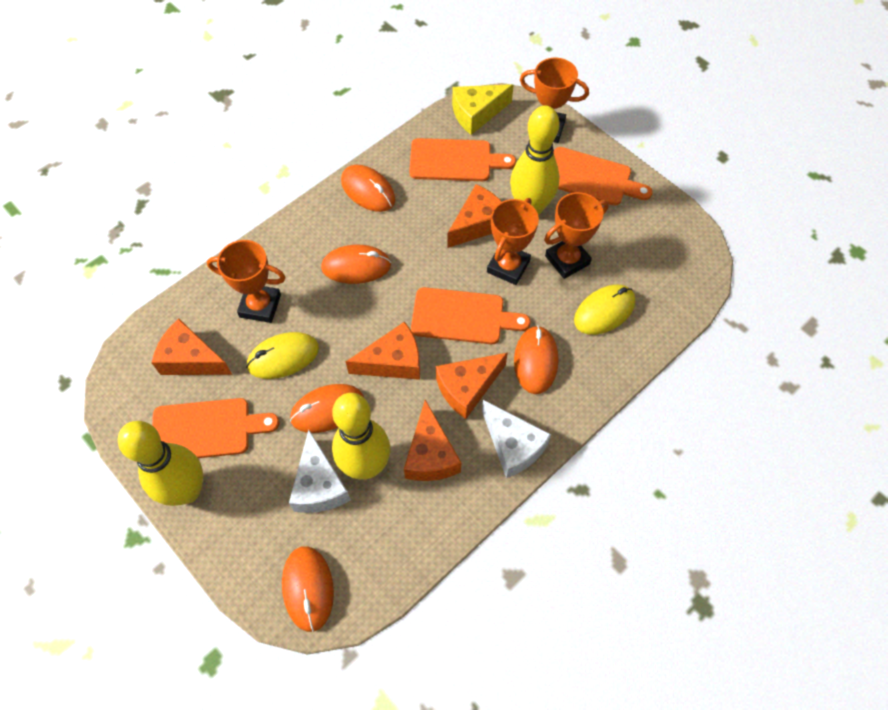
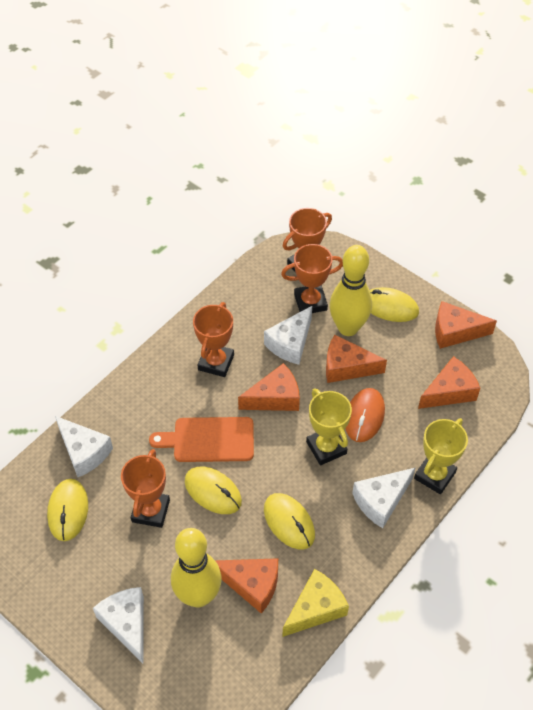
orange cutting board: [152,398,279,458] [409,138,516,181] [411,287,531,344] [553,147,652,206] = 4 -> [149,417,254,462] = 1
orange mouse: [282,546,334,632] [290,384,364,433] [321,245,391,284] [341,165,395,212] [514,325,558,394] = 5 -> [346,388,385,442] = 1
white cheese: [289,429,351,513] [482,400,551,478] = 2 -> [55,416,113,477] [93,587,144,664] [264,306,312,365] [352,467,416,528] = 4
yellow bowling pin: [118,421,203,506] [332,393,390,480] [510,106,560,215] = 3 -> [171,528,222,608] [329,245,372,336] = 2
yellow mouse: [246,332,319,379] [574,285,635,335] = 2 -> [47,479,88,541] [185,467,242,514] [264,493,315,549] [369,287,419,322] = 4
yellow trophy: none = 0 -> [306,388,352,465] [414,418,468,494] = 2

